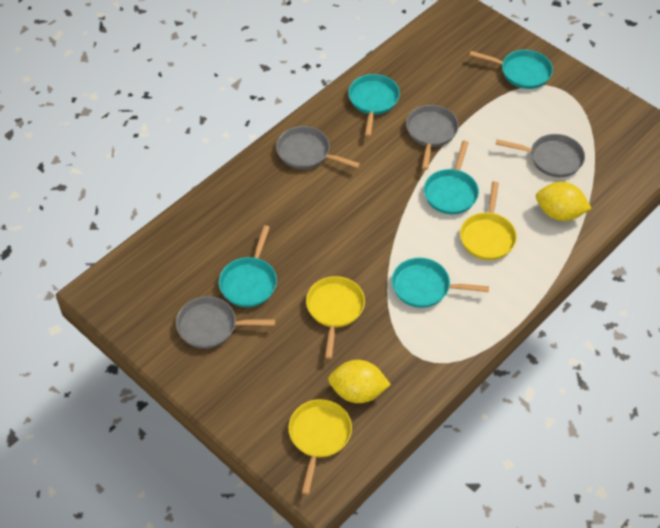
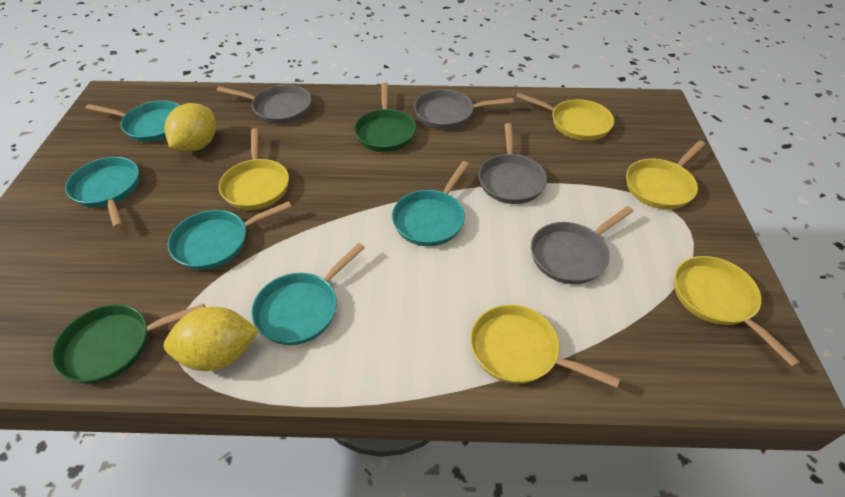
green pan: none = 0 -> [52,304,205,384] [354,82,416,152] = 2
yellow pan: [288,399,352,495] [306,276,365,359] [460,181,517,260] = 3 -> [219,128,289,210] [470,304,620,388] [516,93,614,141] [626,140,706,209] [674,256,800,367] = 5

